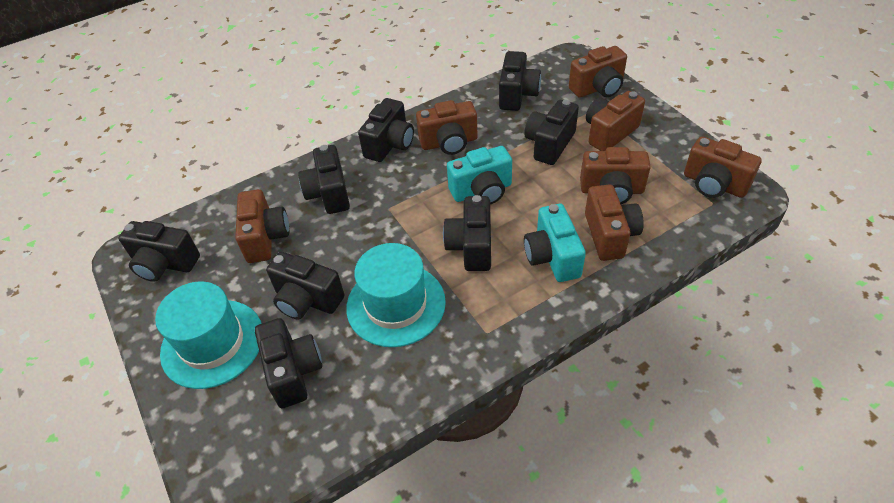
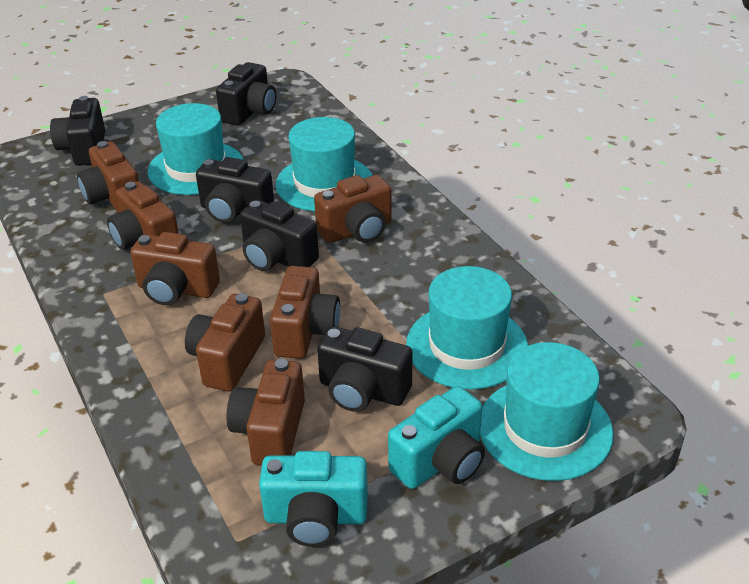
black camera: [118,221,200,282] [255,318,322,408] [266,252,344,319] [298,145,350,214] [358,98,414,162] [443,195,491,271] [499,51,541,111] [524,100,579,165] = 8 -> [50,96,105,166] [196,157,274,223] [216,62,276,126] [240,200,319,271] [317,326,413,412] = 5
turquoise hat: [155,281,262,389] [346,243,446,347] = 2 -> [148,103,243,195] [275,117,372,211] [406,266,528,390] [480,342,614,481] = 4

